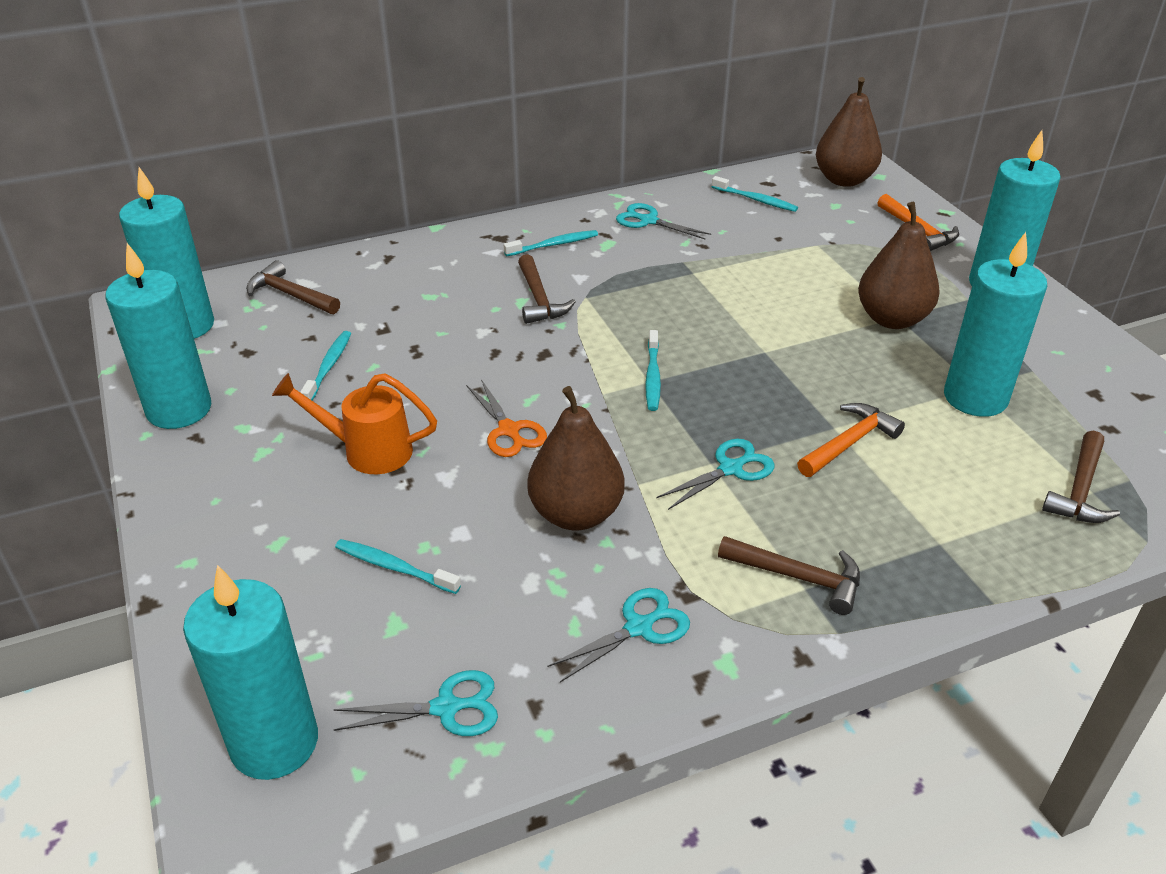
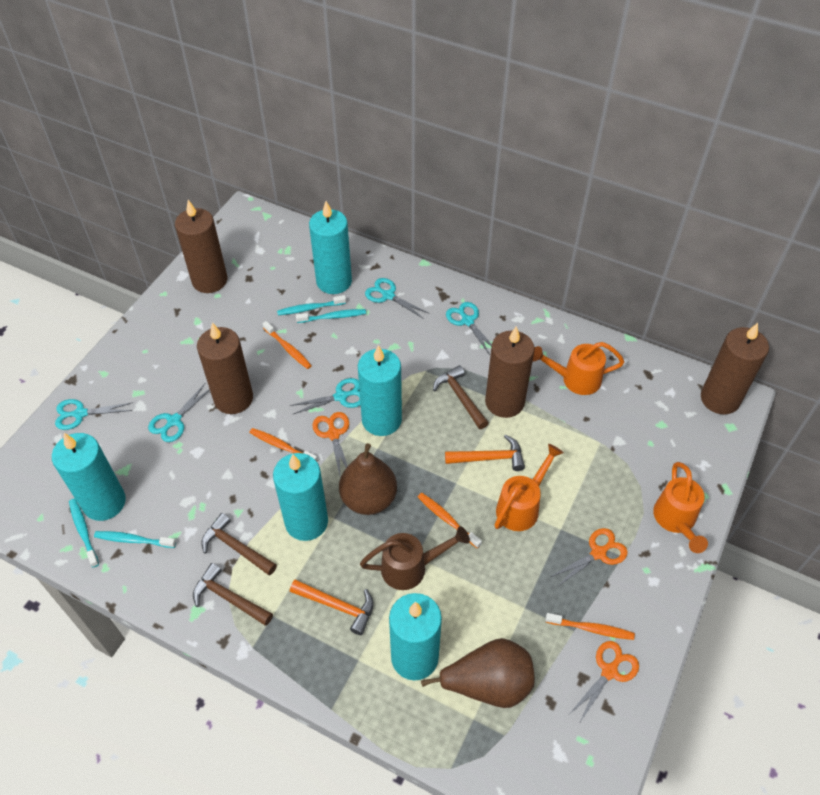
brown candle: none = 0 -> [175,200,227,293] [197,323,253,414] [485,326,535,418] [701,323,769,414] = 4
brown hammer: [246,260,340,314] [518,254,576,324] [718,536,860,615] [1042,430,1120,523] = 4 -> [193,563,273,626] [201,513,277,576] [433,365,488,429] = 3
brown pear: [527,386,625,531] [816,77,882,187] [858,202,940,329] = 3 -> [339,443,397,515] [421,638,535,708] = 2
brown watering can: none = 0 -> [360,526,470,590] = 1
orange scissors: [466,379,547,457] = 1 -> [313,412,349,475] [551,528,628,587] [570,641,639,722] = 3
orange toothbrush: none = 0 -> [249,428,317,461] [262,321,312,369] [418,493,482,549] [545,613,635,640] = 4
orange watering can: [272,373,437,474] = 1 -> [494,444,564,531] [533,342,624,395] [653,462,708,553] = 3
turquoise scissors: [333,670,498,736] [547,588,690,682] [616,203,711,239] [656,439,775,510] = 4 -> [55,399,133,430] [148,384,210,442] [290,378,361,415] [365,278,430,319] [446,302,492,355] = 5
turquoise toothbrush: [300,331,351,400] [335,539,461,594] [504,230,598,256] [645,330,661,411] [712,176,798,212] = 5 -> [69,498,99,568] [94,531,176,548] [277,295,346,315] [296,309,366,323] = 4

